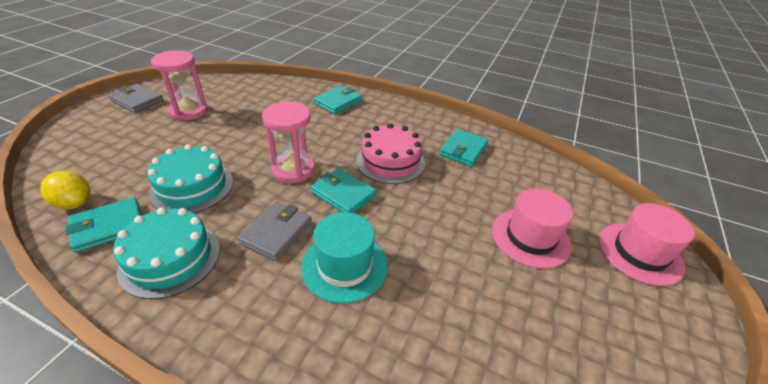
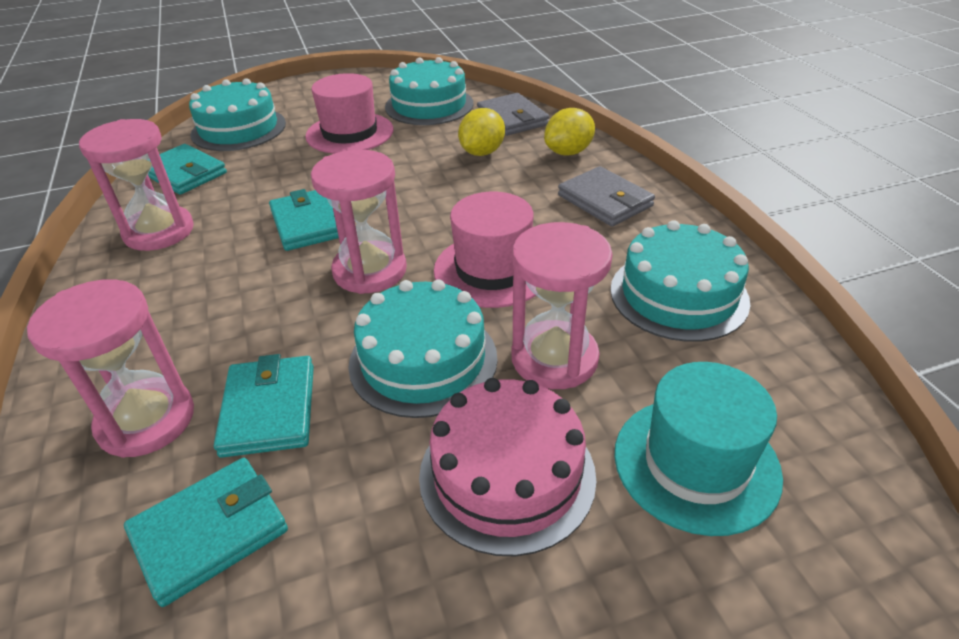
pink hourglass: [151,50,208,121] [262,102,315,183] = 2 -> [27,279,194,458] [79,119,194,251] [311,150,407,294] [511,222,613,389] = 4
turquoise cake: [114,207,220,299] [148,144,233,213] = 2 -> [189,78,286,151] [348,279,498,418] [385,57,473,125] [610,220,750,342] = 4
yellow lemon: [40,171,91,209] = 1 -> [458,108,505,156] [544,108,595,156] = 2

